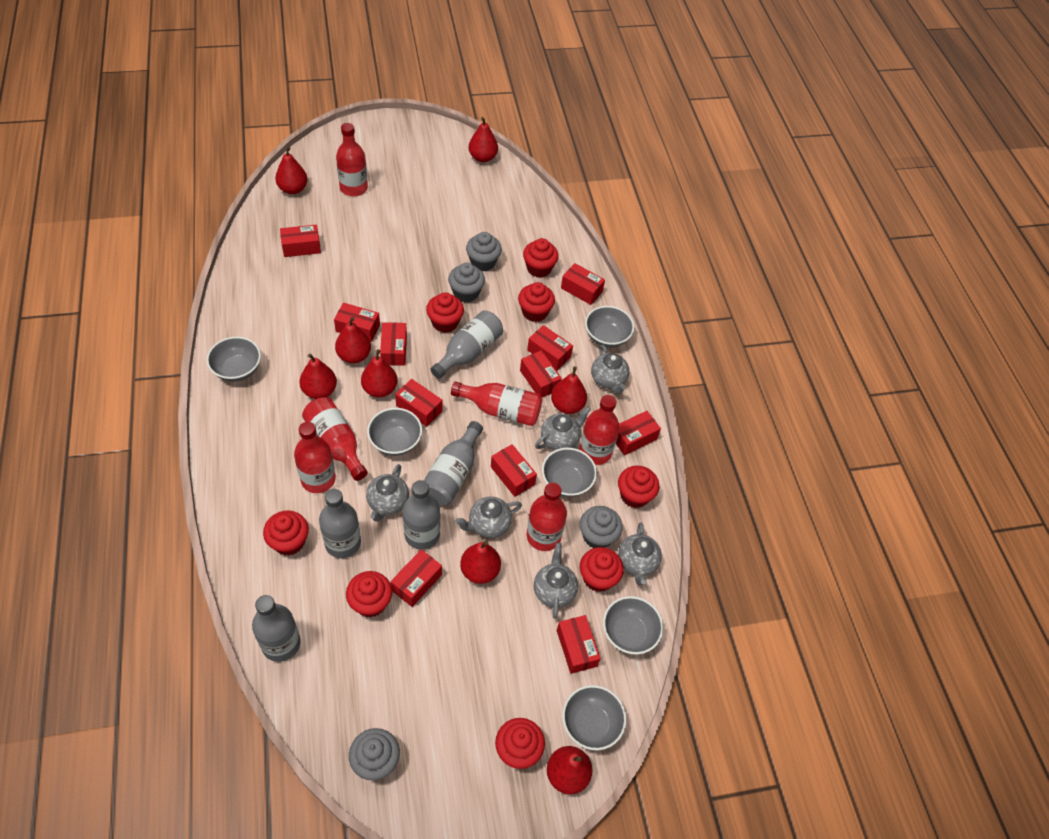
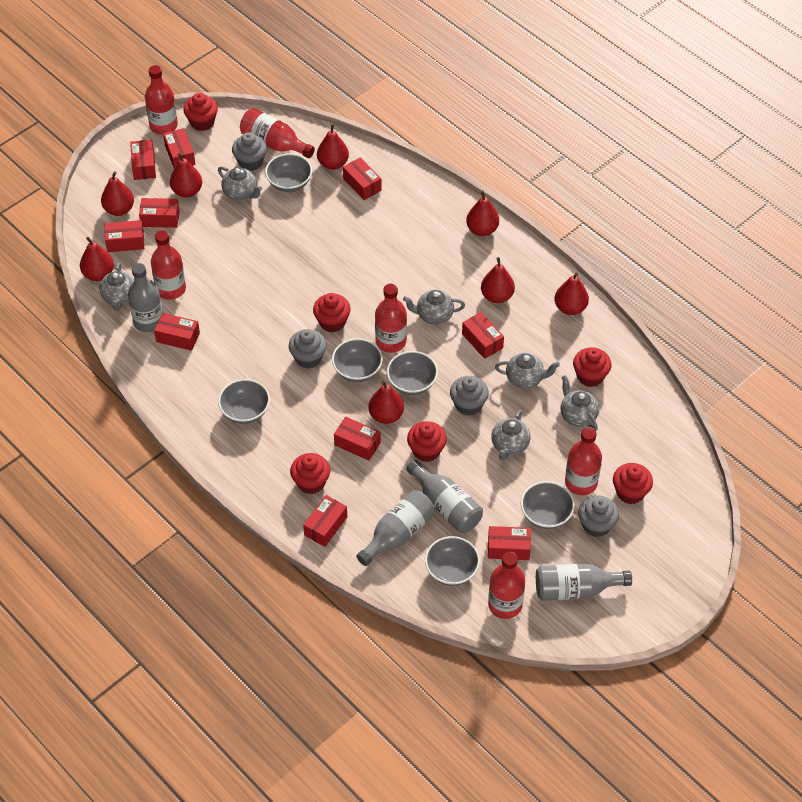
grey bottle: [252,595,301,662] [319,489,361,558] [403,480,440,550] [424,421,483,506] [430,310,503,379] = 5 -> [128,263,163,332] [356,490,435,566] [406,460,483,533] [536,563,632,601] = 4
red box: [280,225,321,257] [334,303,380,342] [380,322,407,366] [391,549,442,607] [395,379,443,427] [491,444,537,497] [520,350,562,397] [527,325,573,371] [557,615,601,674] [561,263,605,305] [616,411,661,455] = 11 -> [105,220,144,252] [130,140,156,180] [139,198,180,228] [154,313,200,351] [163,128,195,169] [303,495,347,547] [334,417,381,461] [343,157,382,200] [462,312,504,359] [488,526,531,560] = 10
red cupcake: [263,511,309,556] [346,571,392,617] [426,293,464,333] [495,718,545,769] [518,282,555,322] [523,238,559,278] [580,547,624,592] [618,466,660,508] = 8 -> [183,93,218,131] [290,453,330,494] [313,293,351,332] [407,421,447,462] [573,347,611,387] [613,463,653,504] = 6

